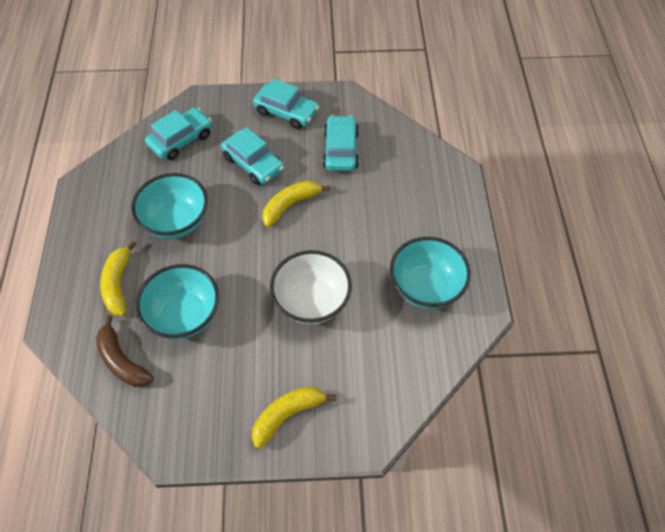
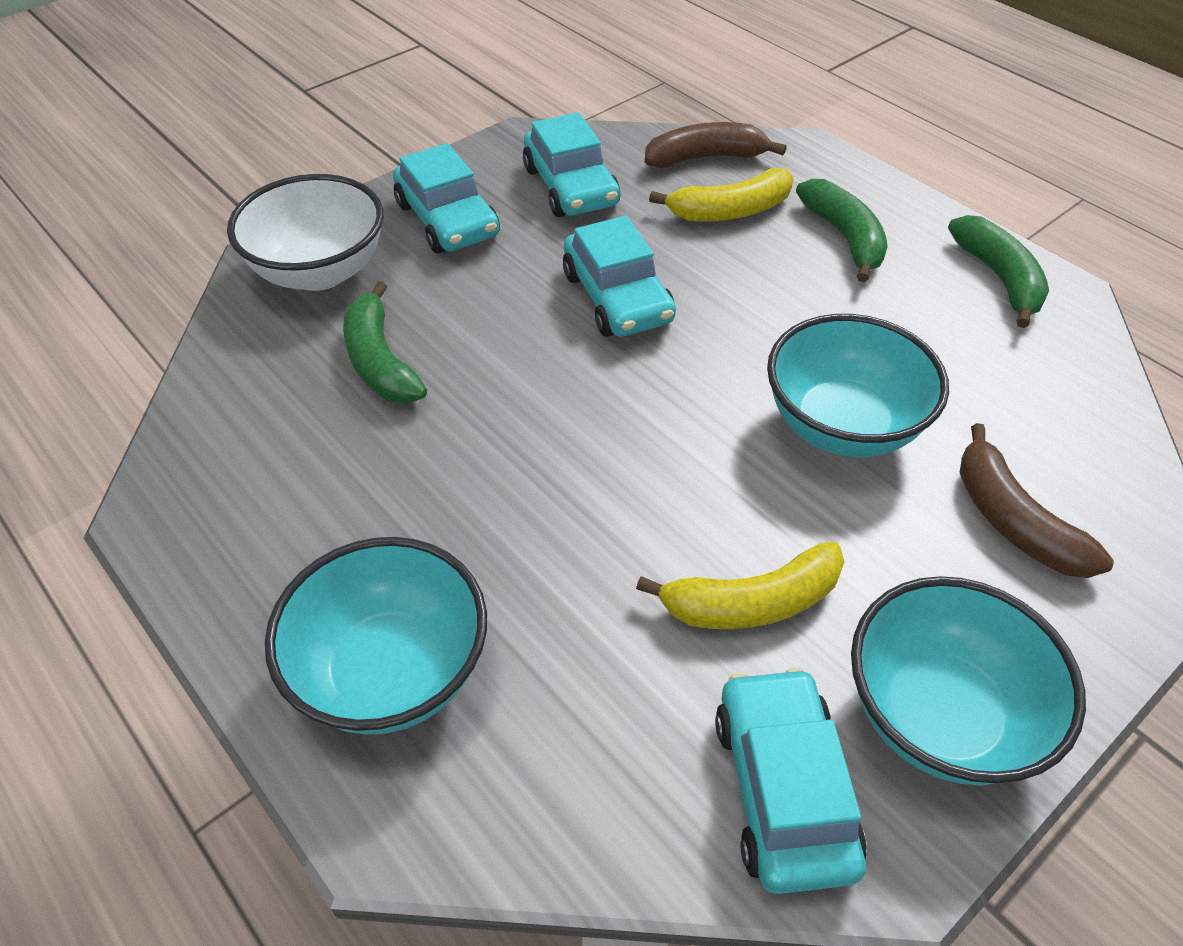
brown banana: [96,315,154,387] = 1 -> [645,122,787,168] [960,423,1114,578] = 2
green banana: none = 0 -> [343,281,427,403] [796,179,888,282] [948,215,1049,328] = 3
yellow banana: [100,241,136,316] [252,386,336,448] [262,180,330,227] = 3 -> [636,542,845,629] [649,168,794,222] = 2

